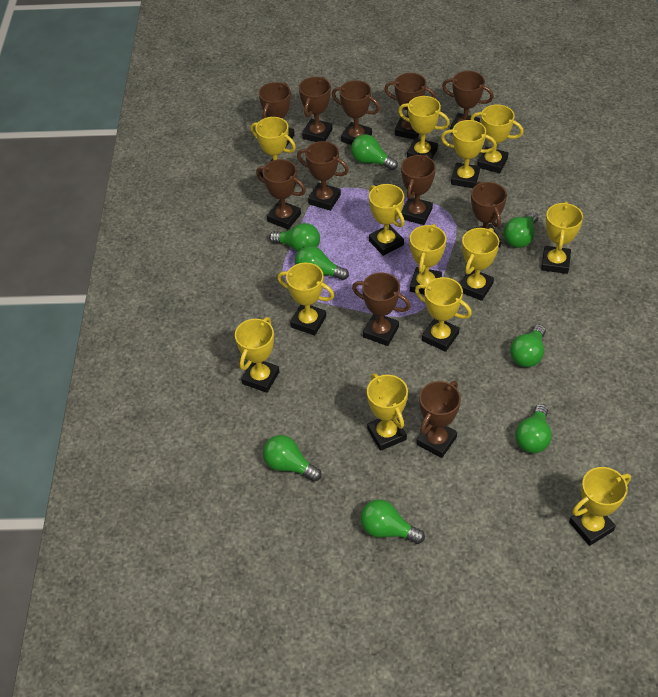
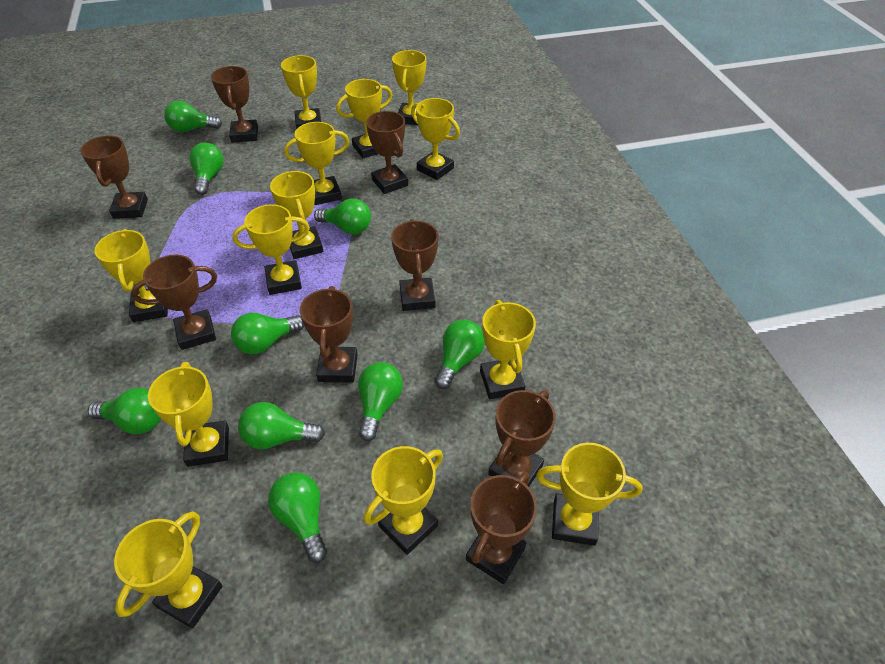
brown trophy: [256,159,306,230] [259,82,294,147] [297,141,349,211] [299,77,332,142] [332,80,380,145] [352,272,411,346] [384,73,436,140] [401,155,436,225] [416,381,461,458] [442,71,494,129] [468,181,507,247] = 11 -> [80,135,148,219] [131,255,217,350] [211,66,258,143] [300,286,358,383] [366,111,408,194] [391,219,438,311] [466,472,537,584] [488,390,556,487] = 8
green light bulb: [263,435,322,482] [269,223,320,252] [295,246,349,280] [351,134,398,170] [360,499,425,544] [503,212,538,248] [510,324,546,367] [515,404,552,453] = 8 -> [88,388,161,434] [164,101,222,132] [189,142,224,195] [231,313,304,354] [238,402,325,449] [268,472,327,563] [314,198,371,234] [358,362,403,441] [434,319,485,389] = 9

